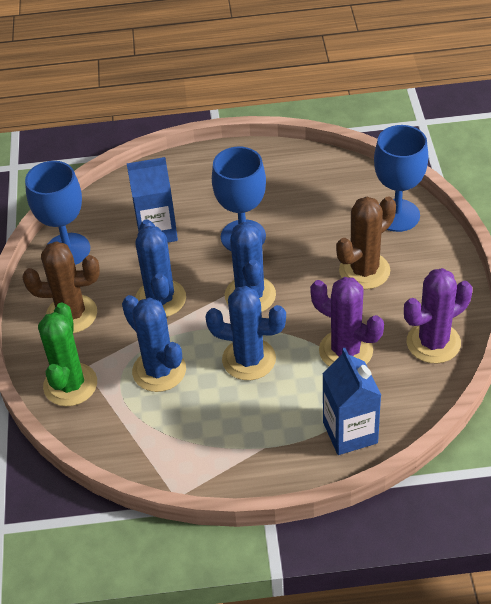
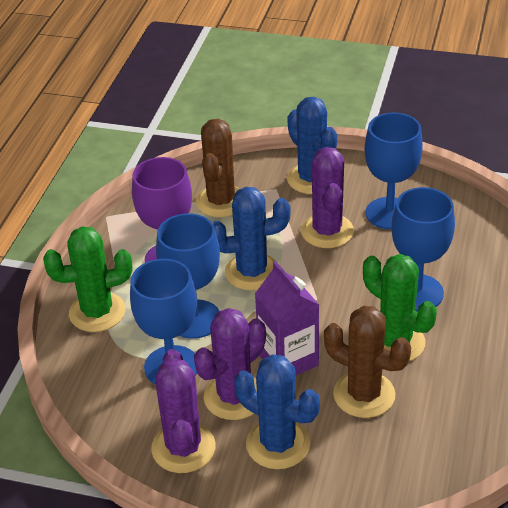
blue cactus: [122,295,186,392] [135,219,186,317] [206,286,286,380] [225,222,276,312] = 4 -> [213,187,291,290] [234,354,320,469] [287,97,337,194] = 3
blue carton: [127,157,178,242] [322,348,381,455] = 2 -> none = 0
blue goblet: [25,161,90,265] [212,147,266,251] [374,125,428,232] = 3 -> [130,259,197,385] [156,213,220,339] [364,112,423,229] [391,187,455,311] = 4
green cactus: [38,303,97,406] = 1 -> [43,226,132,332] [363,254,437,361] = 2
purple cactus: [310,277,384,366] [404,268,473,364] = 2 -> [151,349,216,473] [194,308,266,420] [301,147,354,248] = 3
purple carton: none = 0 -> [255,261,319,376] = 1
purple goblet: none = 0 -> [132,157,192,263] = 1

